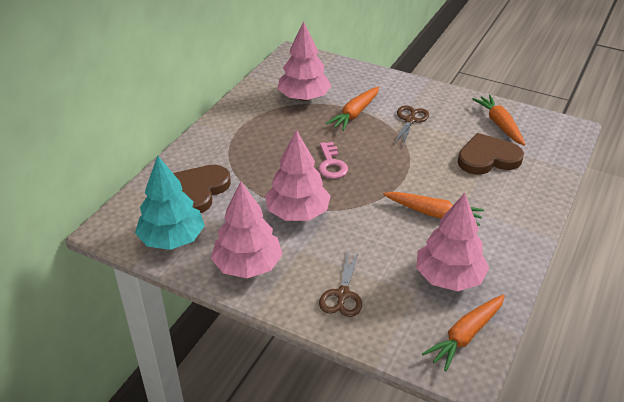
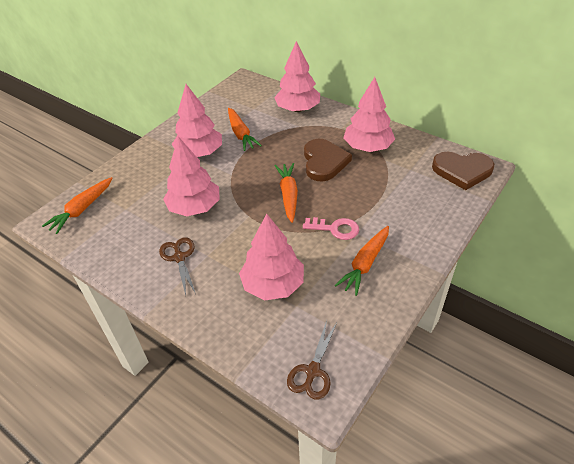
pink tree: [211,182,283,278] [265,130,331,221] [278,21,332,101] [416,193,489,291] = 4 -> [163,136,220,216] [172,84,222,157] [239,214,304,301] [274,41,320,112] [344,77,395,152] = 5
turquoise tree: [135,155,205,250] = 1 -> none = 0

